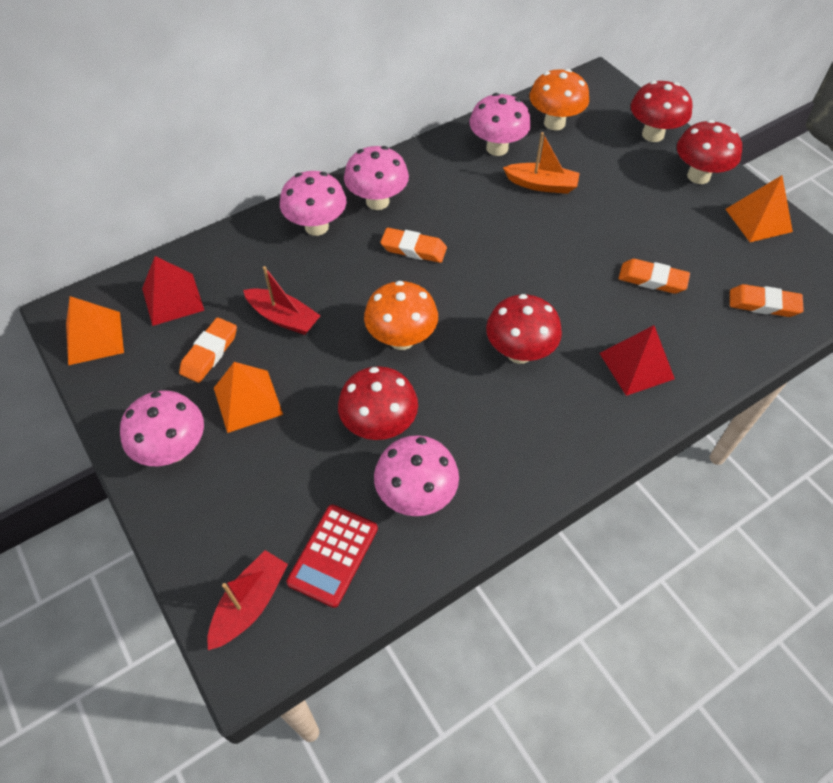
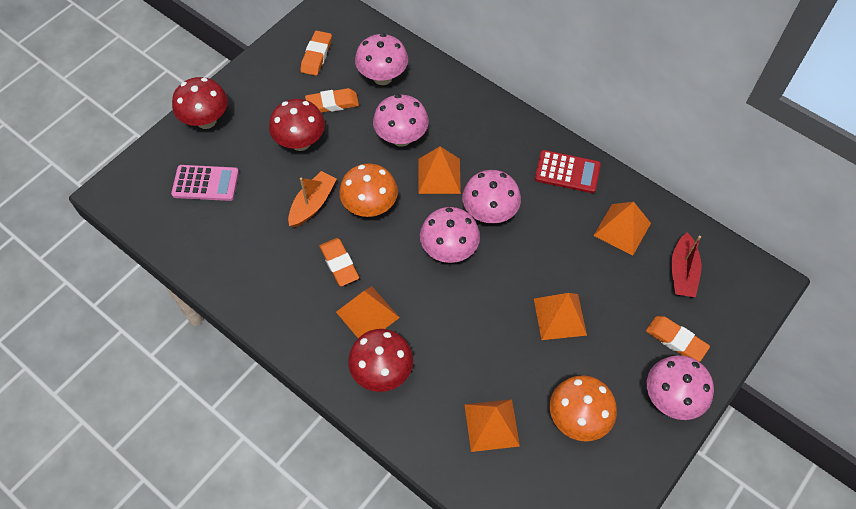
orange pyramid: [66,296,124,365] [214,362,283,433] [725,175,793,242] = 3 -> [336,286,400,338] [418,147,461,194] [465,399,520,452] [534,293,587,340] [593,202,651,255] = 5
pink calculator: none = 0 -> [171,165,239,201] = 1
red boat: [207,550,288,650] [243,266,321,335] = 2 -> [671,232,702,297] = 1
red mushroom: [338,366,418,440] [486,294,562,364] [631,81,692,142] [677,120,742,184] = 4 -> [172,77,228,129] [269,99,325,151] [348,329,413,392] = 3
red pyramid: [142,256,205,326] [599,325,675,396] = 2 -> none = 0

